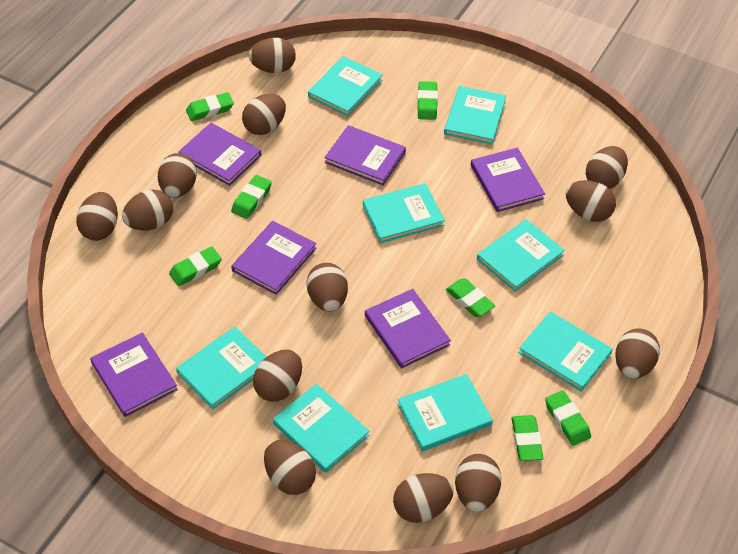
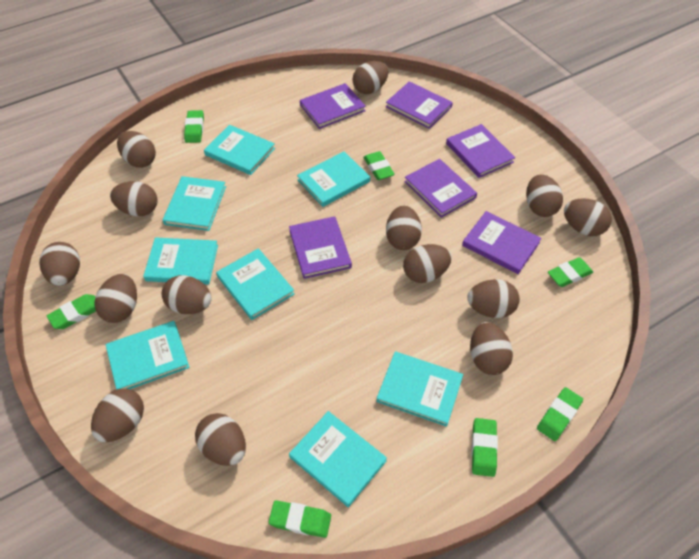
brown egg: [76,192,118,241] [122,190,173,230] [158,153,197,198] [242,94,286,135] [248,38,296,73] [253,349,302,402] [264,440,316,495] [306,263,348,312] [393,473,454,523] [455,454,502,512] [566,180,616,222] [586,146,628,189] [615,328,660,379] = 13 -> [39,242,80,286] [91,389,144,442] [94,274,137,323] [110,181,158,217] [117,131,156,168] [162,275,211,314] [195,413,246,466] [353,61,388,94] [386,206,422,250] [403,244,452,283] [467,279,520,318] [470,322,513,375] [526,174,563,217] [564,198,612,236] = 14

